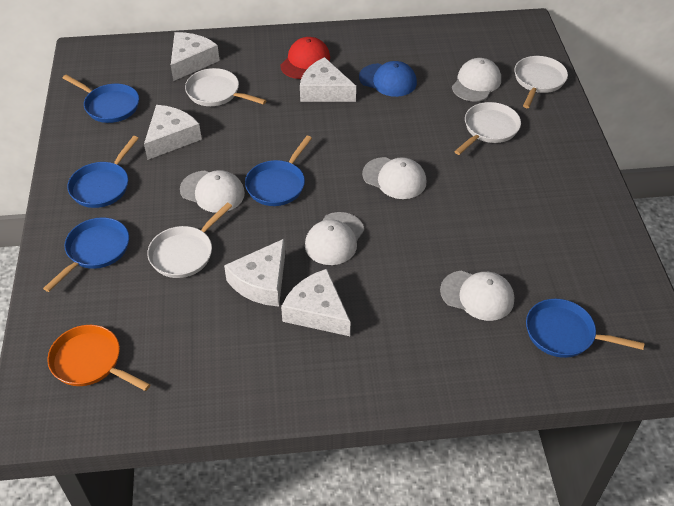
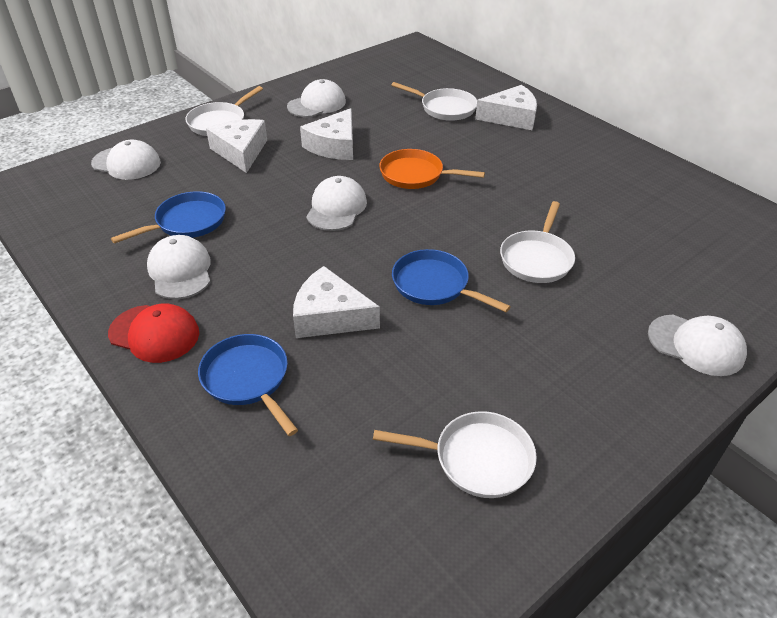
blue cap: [359,61,417,97] = 1 -> none = 0
blue pan: [43,217,129,292] [63,75,139,123] [67,136,139,208] [245,136,312,206] [526,299,644,358] = 5 -> [111,191,226,244] [198,334,298,436] [392,249,511,312] = 3
white cheese: [144,105,202,160] [171,32,220,81] [224,239,285,307] [281,269,350,336] [300,57,356,102] = 5 -> [206,119,267,173] [293,266,380,338] [300,108,353,160] [475,85,537,130] = 4

